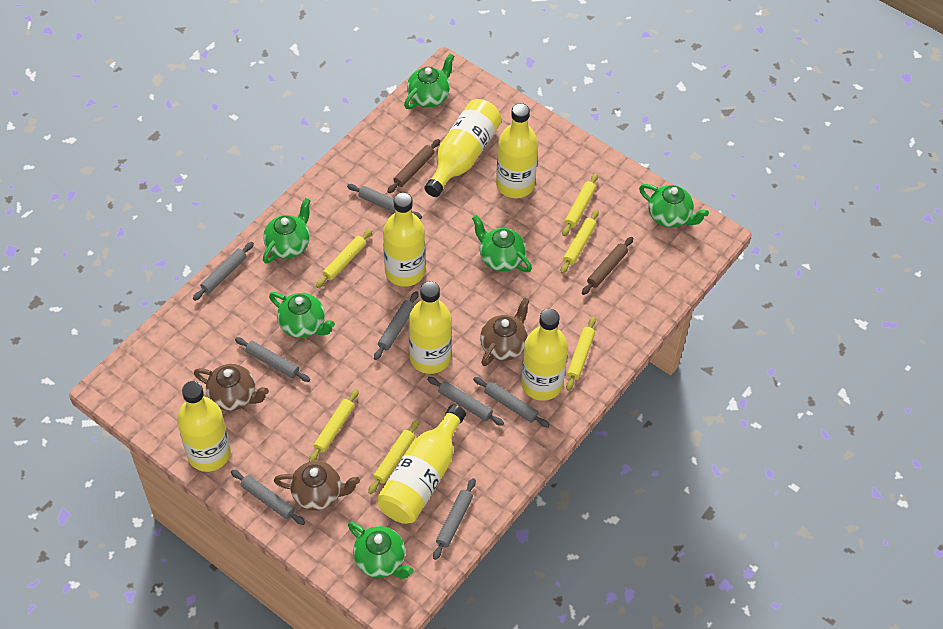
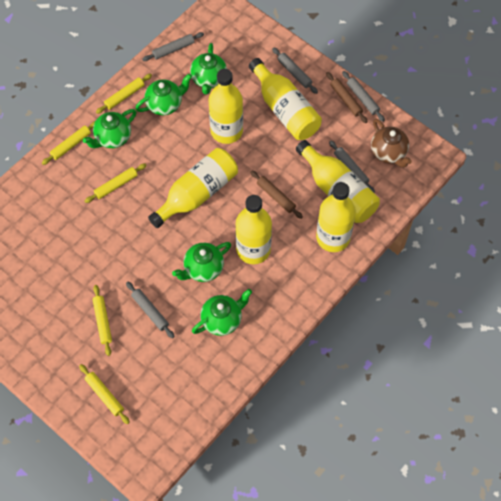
brown teapot: [194,364,269,411] [274,461,360,511] [480,297,530,366] = 3 -> [371,119,412,168] = 1
green teapot: [263,198,311,263] [269,292,335,338] [348,521,414,579] [404,53,454,109] [472,215,532,272] [639,184,709,228] = 6 -> [83,109,137,148] [135,74,192,115] [172,242,231,282] [190,43,227,94] [192,289,252,336] = 5
grey rolling pin: [193,242,254,301] [231,470,305,525] [235,337,310,382] [347,184,422,219] [374,291,419,360] [427,377,504,426] [433,478,476,560] [473,377,550,427] = 8 -> [126,282,174,338] [142,32,204,61] [272,47,318,94] [329,141,375,192] [342,71,385,122] = 5
yellow bottle: [177,381,231,472] [377,404,466,524] [383,192,425,287] [409,281,452,374] [425,99,502,197] [496,103,538,198] [521,309,568,401] = 7 -> [148,148,238,228] [209,69,243,144] [235,195,272,264] [249,58,322,140] [296,140,380,223] [316,182,356,252] = 6
yellow rolling pin: [309,389,359,462] [316,229,372,288] [368,420,420,494] [561,210,599,274] [562,173,598,236] [566,317,596,391] = 6 -> [42,121,95,165] [79,364,130,424] [85,163,147,203] [93,285,112,356] [96,74,152,114] = 5

